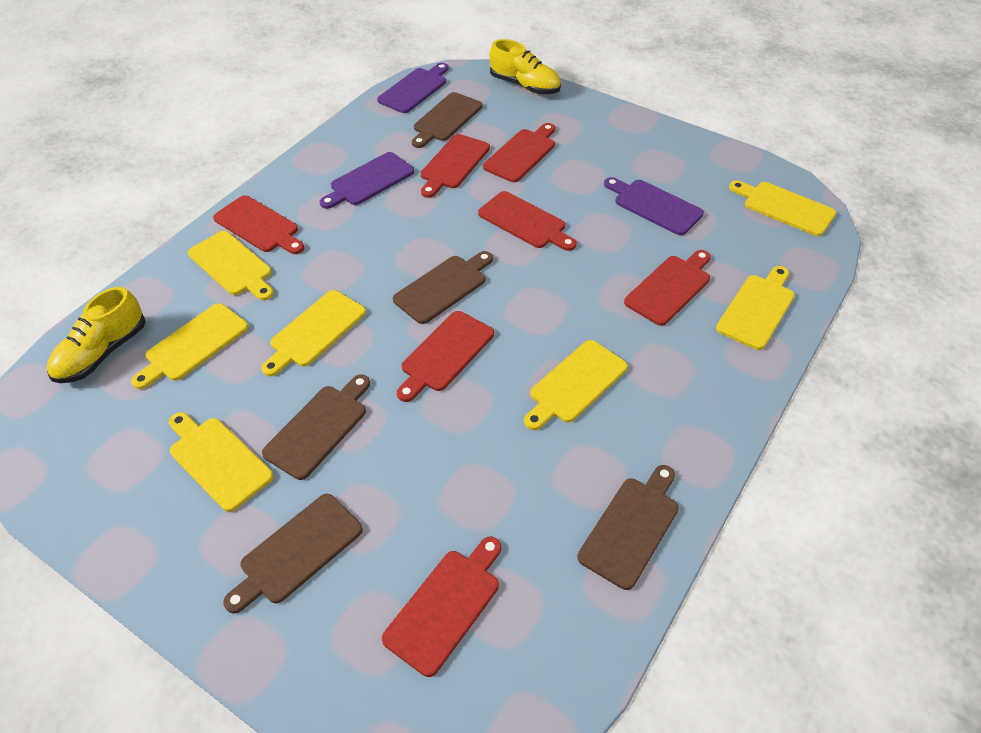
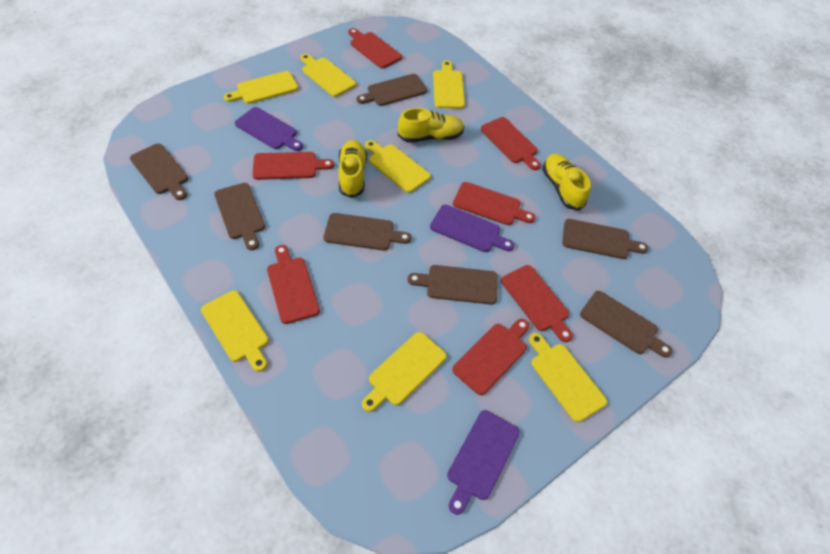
brown cutting board: [223,494,363,614] [262,375,370,480] [393,251,493,324] [412,92,483,148] [577,465,679,590] = 5 -> [130,143,188,200] [214,183,265,250] [324,213,411,251] [357,74,427,106] [408,265,498,305] [562,219,648,259] [580,291,672,358] = 7
yellow shoe: [47,287,146,383] [490,39,561,94] = 2 -> [338,140,367,198] [398,108,464,142] [542,154,591,210] = 3

